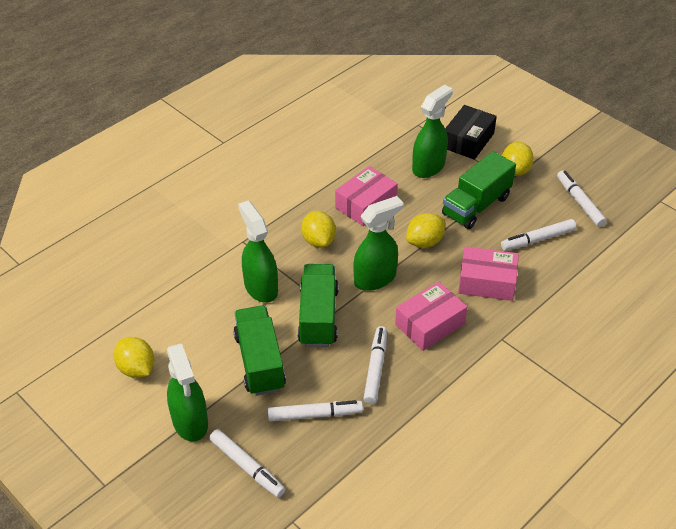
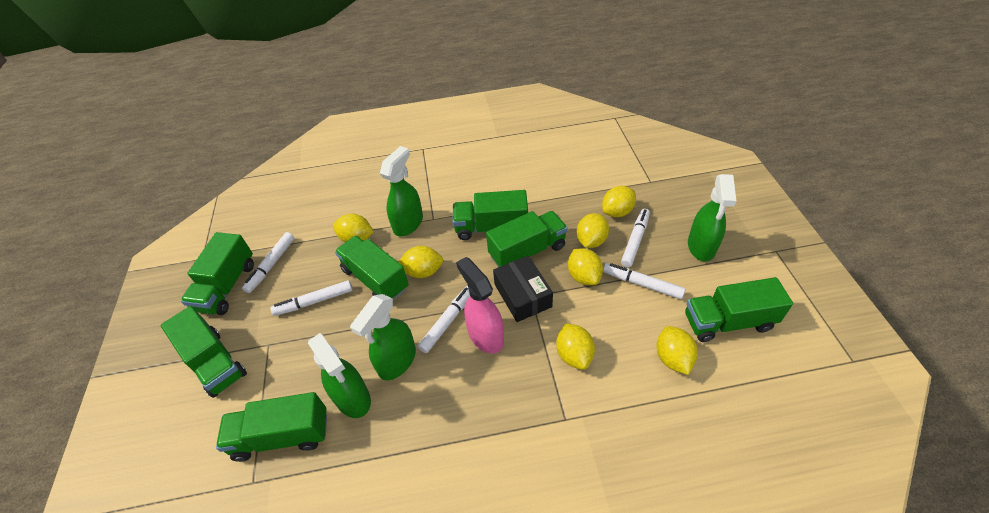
green truck: [233,305,286,396] [298,264,339,347] [442,151,516,229] = 3 -> [161,306,247,398] [181,232,254,315] [216,392,327,462] [335,236,409,301] [452,190,528,240] [486,211,568,267] [685,277,793,342] = 7
pink box: [335,166,398,226] [395,282,467,351] [458,246,519,301] = 3 -> none = 0
pink spray bottle: none = 0 -> [456,257,504,354] = 1
yellow lemon: [114,337,154,378] [301,211,336,248] [406,213,445,248] [502,142,534,176] = 4 -> [333,214,374,242] [398,246,443,278] [556,323,595,370] [568,248,603,285] [577,213,609,248] [602,186,636,217] [657,326,698,375] = 7

